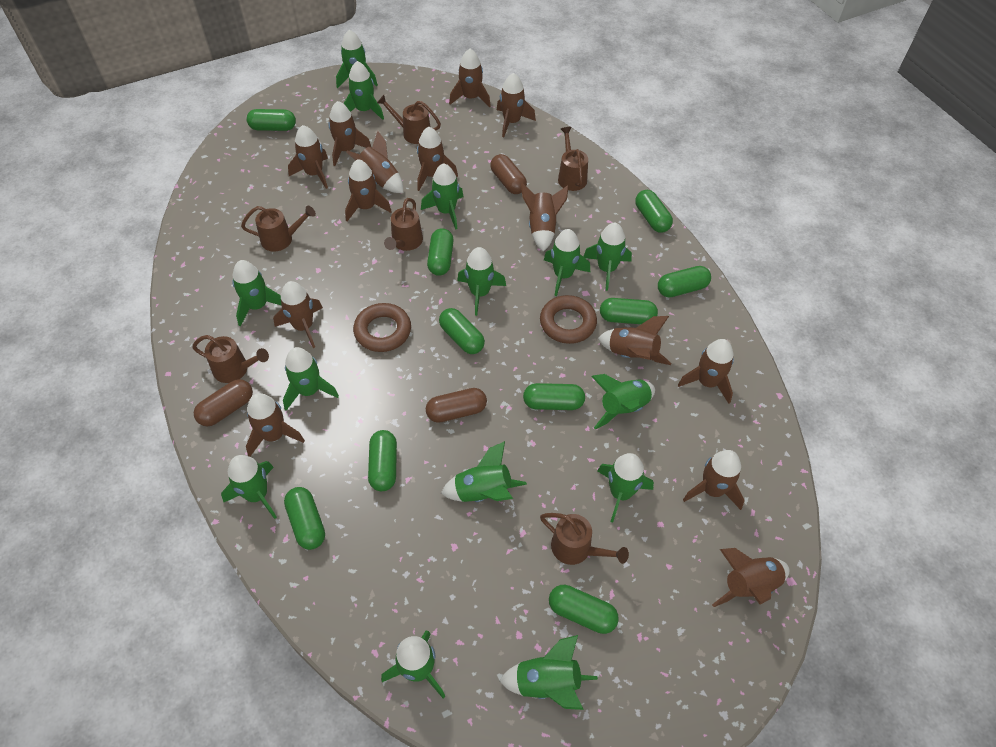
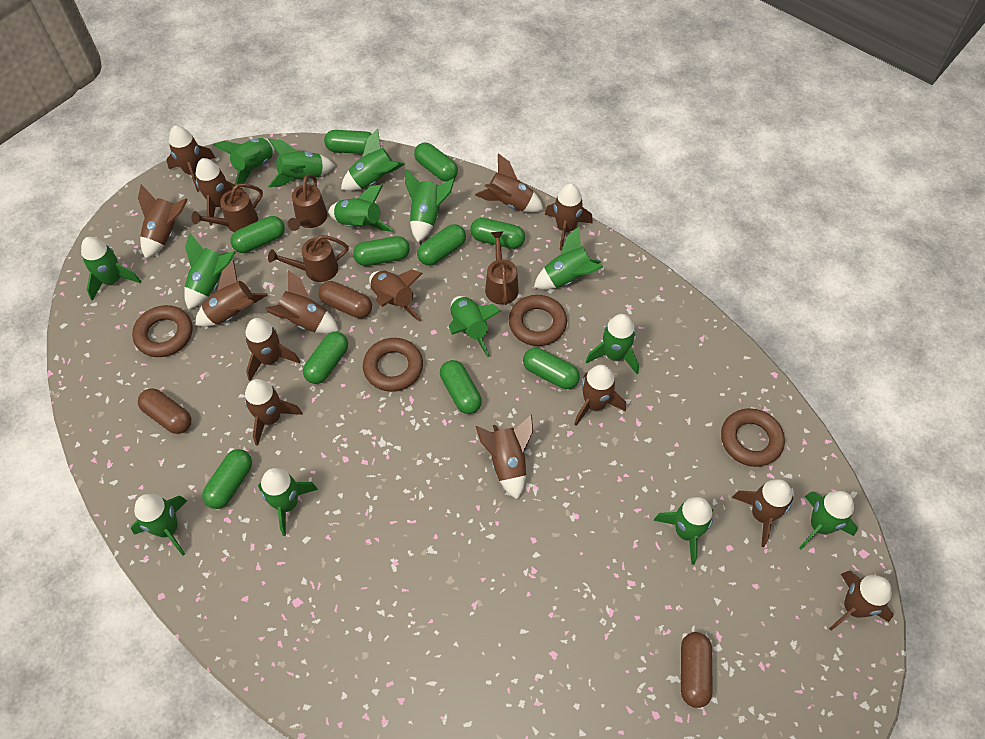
brown ring: [353,303,411,352] [540,295,597,344] = 2 -> [132,305,193,357] [363,338,423,392] [509,295,567,346] [721,408,785,467] = 4
brown watering can: [192,335,269,383] [241,206,316,252] [377,95,441,144] [384,198,423,251] [540,513,629,565] [558,127,588,191] = 6 -> [191,183,263,232] [268,235,349,282] [287,174,328,231] [485,231,519,305] = 4

